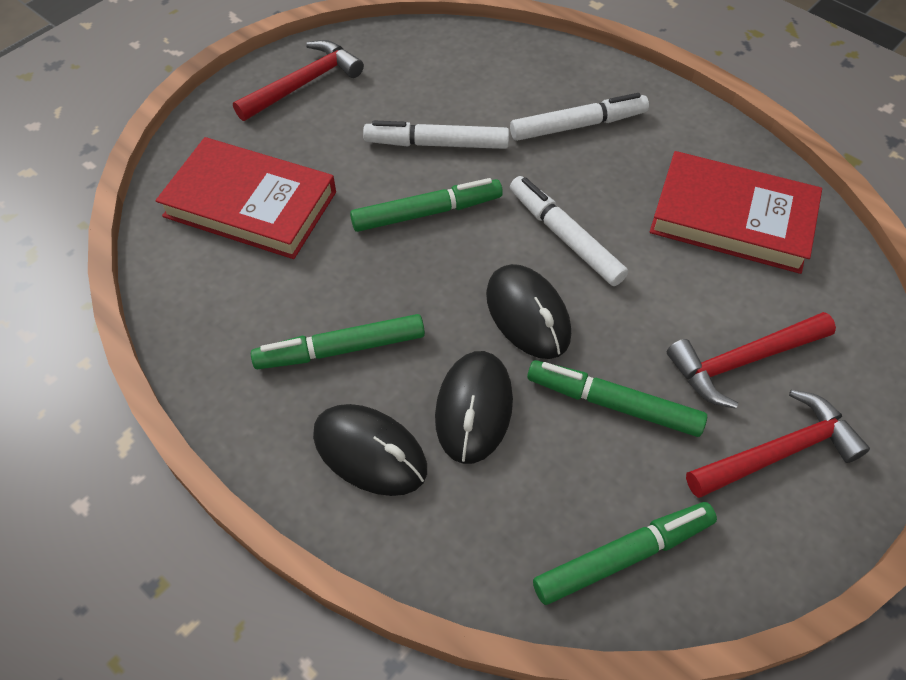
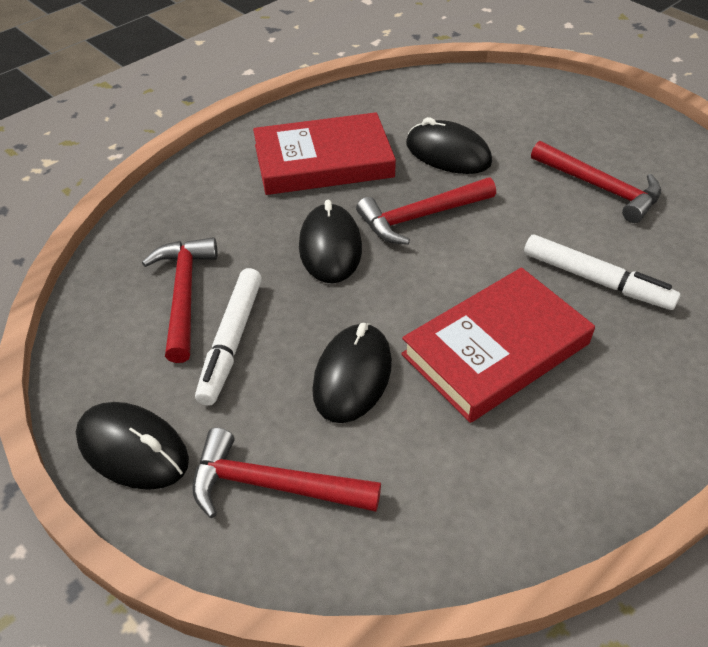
black mouse: [313,404,427,496] [435,351,513,464] [486,264,571,359] = 3 -> [76,402,189,490] [299,200,362,283] [312,323,392,423] [406,117,492,174] = 4
green marker: [251,314,425,369] [350,178,503,232] [527,360,707,437] [533,502,717,605] = 4 -> none = 0
red hammer: [233,40,364,121] [667,312,836,409] [686,390,870,498] = 3 -> [142,237,217,363] [192,428,381,518] [356,178,496,245] [531,141,661,223] = 4
white marker: [363,121,509,149] [510,93,649,141] [510,176,628,286] = 3 -> [195,268,262,406] [524,235,681,310] = 2

